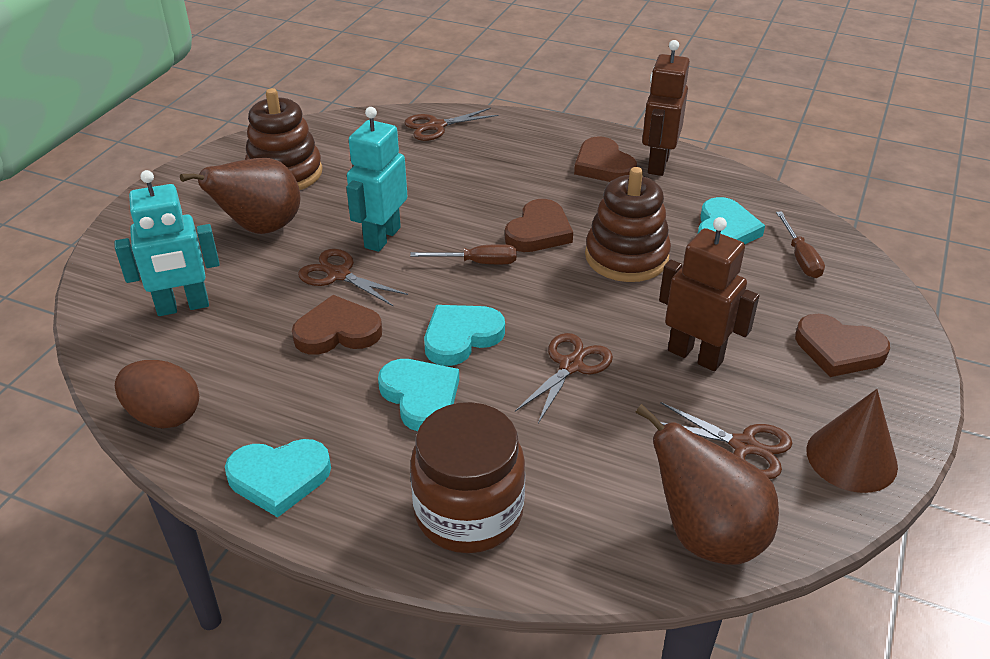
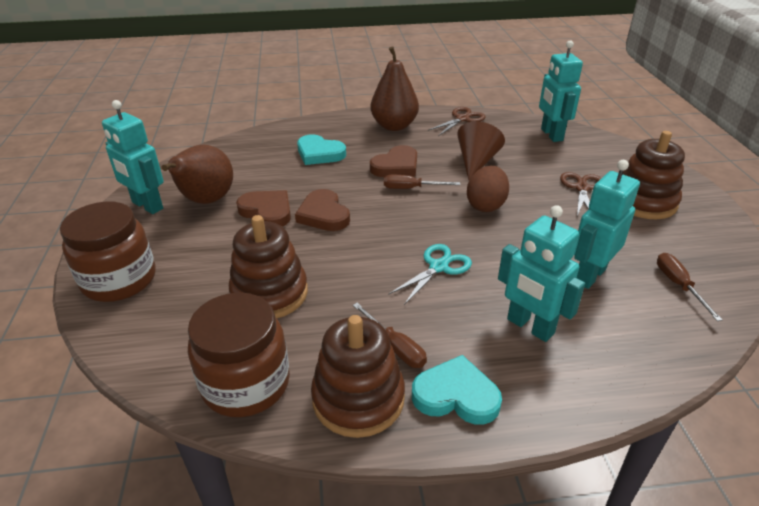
brown heart: [292,295,382,355] [505,199,573,252] [574,136,637,182] [795,314,890,377] = 4 -> [236,190,291,227] [295,189,350,231] [370,145,417,177] = 3
brown jar: [410,402,525,553] = 1 -> [60,202,155,302] [188,293,290,417] = 2
brown robot: [642,40,690,176] [659,217,759,371] = 2 -> none = 0
brown scissors: [298,249,408,306] [405,108,498,141] [515,333,613,423] [650,402,793,479] = 4 -> [428,107,486,136] [560,172,601,216] = 2
brown screwdriver: [410,244,516,264] [776,211,825,278] = 2 -> [353,303,427,368] [384,175,460,189] [657,253,723,321] = 3
brown stacking toy: [245,88,322,190] [585,167,671,282] = 2 -> [229,215,308,318] [311,315,405,438] [622,131,685,220] = 3
turquoise heart: [225,439,331,518] [378,359,459,431] [424,305,505,366] [698,197,765,244] = 4 -> [297,134,346,165] [412,355,502,425] = 2
turquoise robot: [114,170,220,316] [346,107,408,252] = 2 -> [102,100,164,214] [498,205,585,342] [539,40,583,142] [574,160,640,289] = 4
turquoise scissors: none = 0 -> [388,244,472,305] = 1

